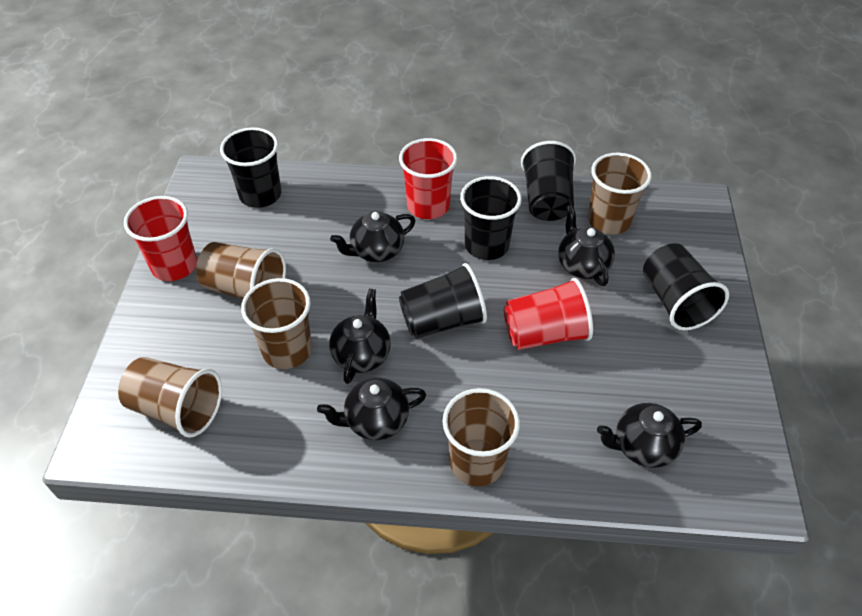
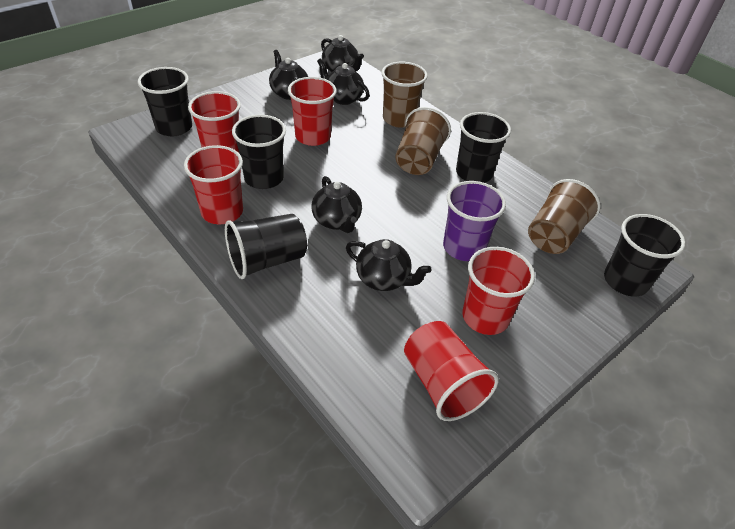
brown cup: [118,357,222,438] [196,242,286,300] [241,278,312,369] [442,388,520,487] [588,152,651,235] = 5 -> [381,62,428,128] [395,107,451,175] [528,179,601,254] = 3
purple cup: none = 0 -> [443,181,506,261] = 1
red cup: [124,196,197,281] [399,138,457,219] [504,278,593,350] = 3 -> [184,145,243,224] [188,91,241,153] [288,77,337,146] [404,321,499,421] [462,247,535,335] = 5

